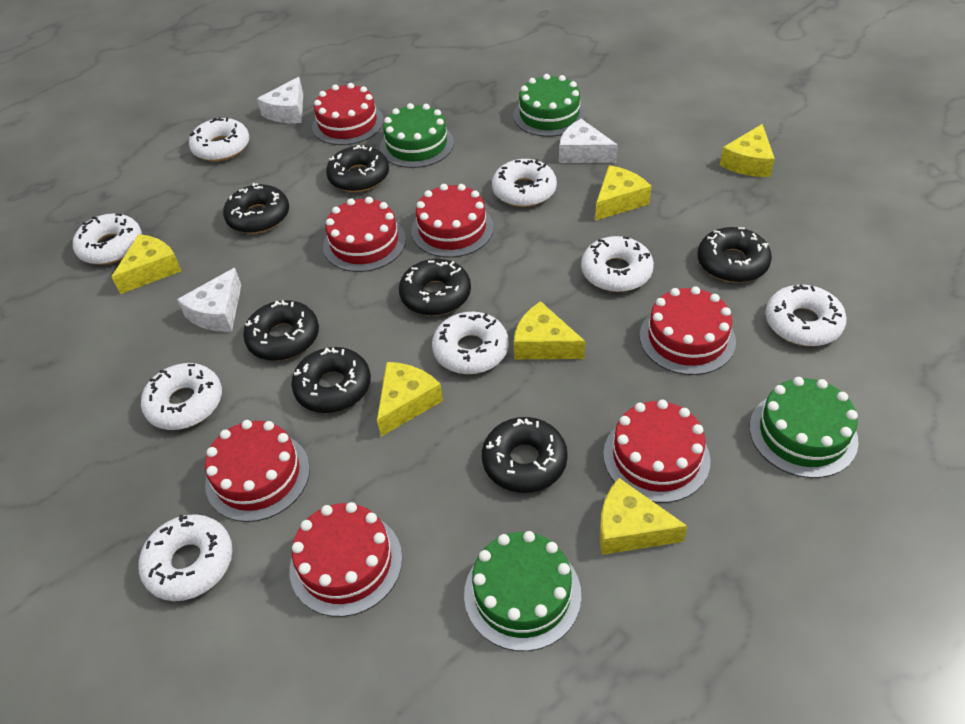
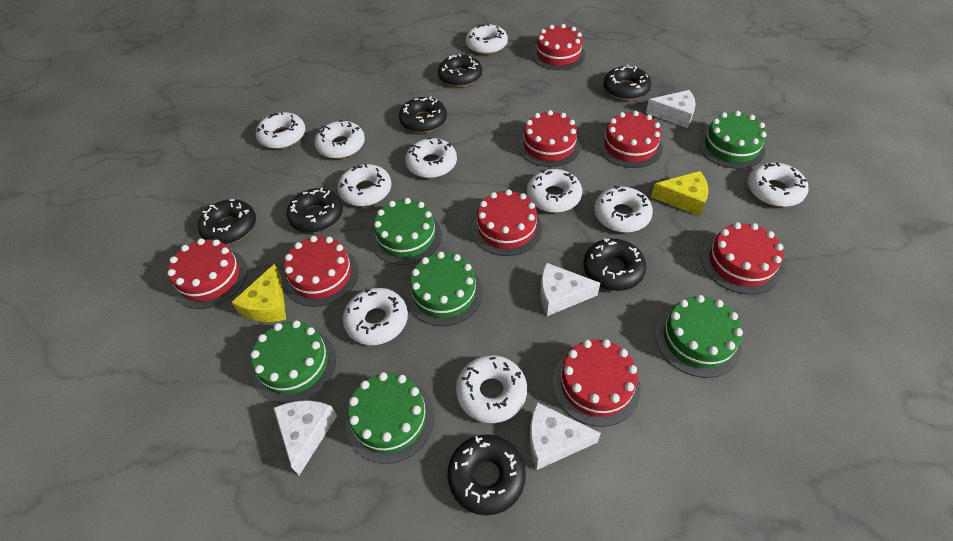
green cake: [380,103,454,168] [464,531,581,651] [513,74,586,137] [749,377,859,478] = 4 -> [250,320,336,403] [346,372,434,464] [372,198,442,265] [407,252,483,326] [655,295,743,378] [698,111,767,169] = 6
red cake: [205,420,310,522] [290,502,402,617] [312,83,384,145] [323,197,406,272] [411,184,494,258] [603,400,711,503] [640,286,736,375] = 7 -> [167,238,247,309] [284,236,359,307] [472,189,542,256] [518,110,581,167] [532,24,585,70] [553,339,641,427] [599,111,663,168] [702,222,784,295] = 8
white cheese: [177,268,241,332] [257,77,303,123] [559,119,618,163] = 3 -> [273,401,337,475] [530,402,601,470] [540,263,600,316] [646,90,696,128] = 4
white donut: [73,214,142,265] [139,514,233,601] [141,363,222,430] [189,117,249,161] [432,312,509,374] [492,159,557,207] [581,236,654,292] [765,284,847,346] = 8 -> [256,112,305,149] [315,120,365,159] [337,164,392,206] [343,288,408,345] [405,138,457,178] [456,355,527,423] [466,24,508,54] [527,169,582,213] [594,185,653,233] [748,163,808,207] = 10
yellow cheese: [112,234,182,294] [377,362,443,436] [514,301,585,359] [595,165,652,221] [600,478,687,555] [720,124,775,177] = 6 -> [231,264,286,322] [651,171,708,216] = 2

